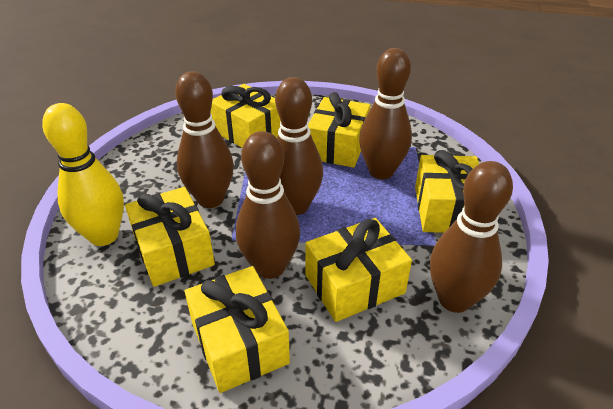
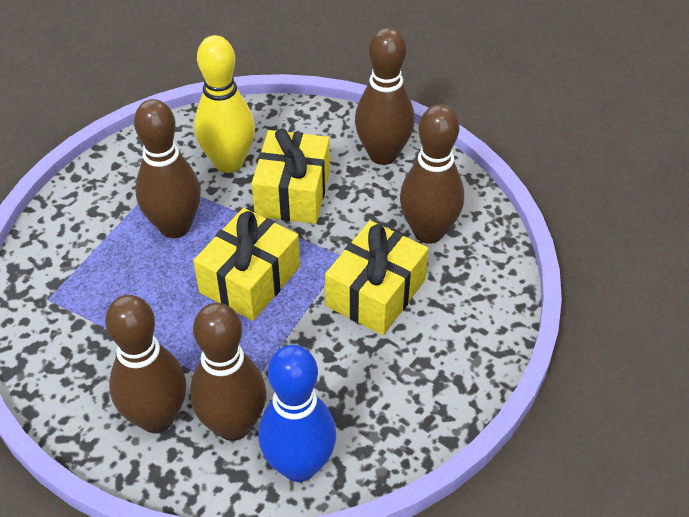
blue bowling pin: none = 0 -> [258,345,336,482] = 1
yellow gift: [125,187,215,287] [185,266,290,393] [211,84,281,148] [305,218,412,322] [308,92,371,168] [415,150,479,233] = 6 -> [193,208,300,321] [251,128,330,224] [325,221,429,335] = 3

